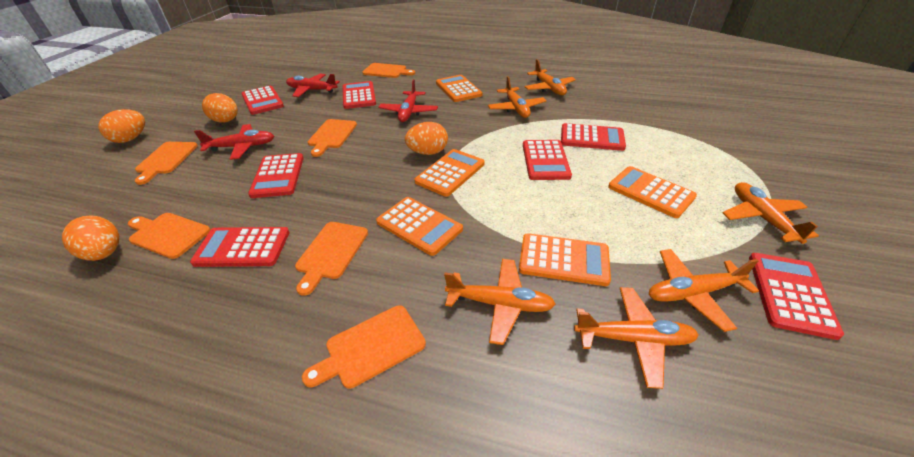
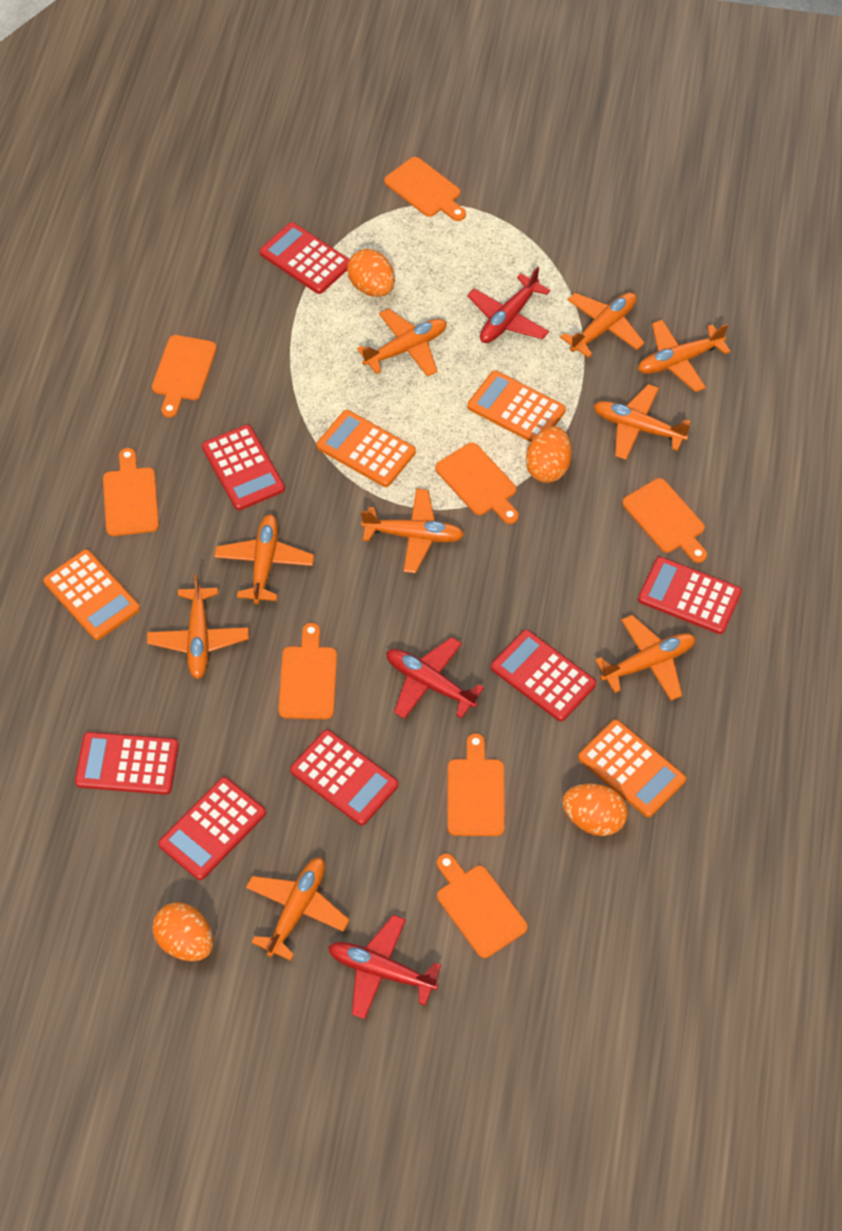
orange calculator: [376,197,463,256] [414,149,484,197] [436,75,482,102] [519,233,611,286] [608,166,697,218] = 5 -> [43,549,140,640] [316,410,416,487] [467,370,566,442] [578,719,686,817] = 4
orange cutting board: [128,213,211,259] [135,142,198,185] [295,222,368,296] [302,305,426,389] [308,119,357,157] [362,63,415,78] = 6 -> [103,448,159,536] [152,335,217,418] [278,623,337,719] [384,157,466,221] [435,442,519,524] [437,853,528,958] [447,733,505,836] [622,478,707,563] = 8
orange plane: [444,259,556,345] [488,76,546,118] [525,59,576,95] [574,287,699,389] [649,249,759,332] [723,182,819,244] = 6 -> [147,574,249,679] [214,514,314,604] [246,857,350,961] [357,308,447,377] [361,489,464,573] [560,292,645,358] [593,384,691,460] [595,615,696,701] [638,320,731,392] = 9

